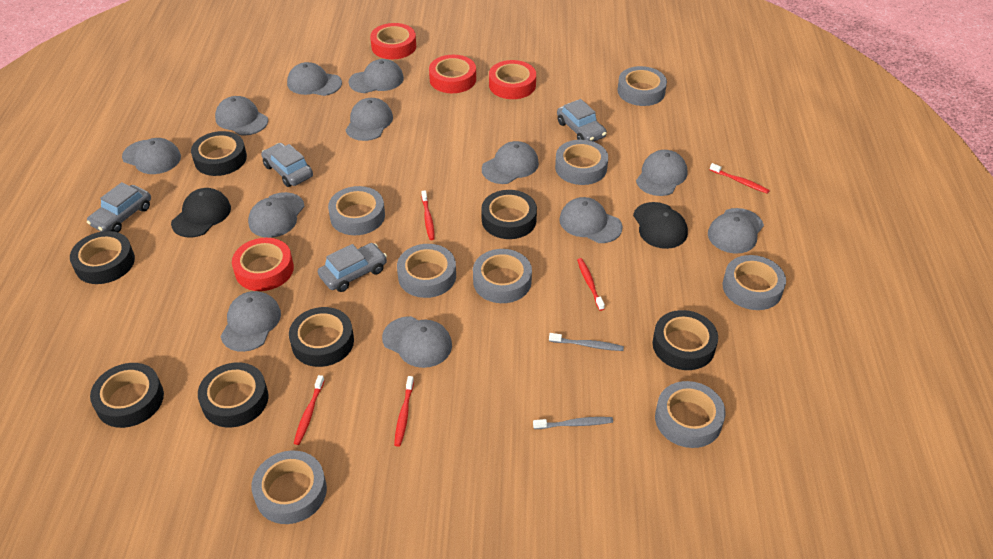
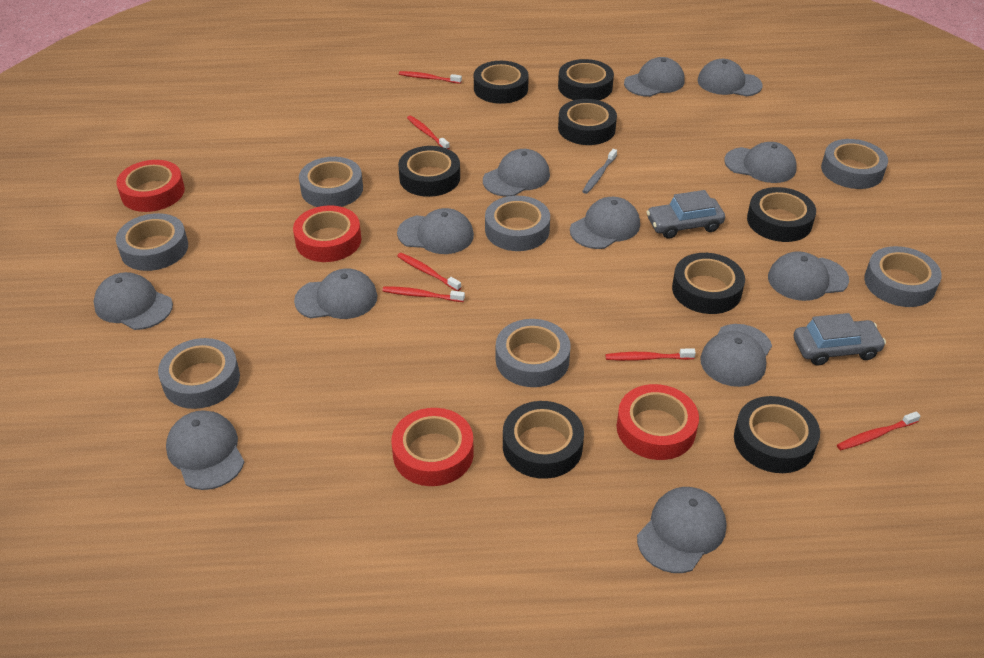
black cap: [171,188,231,238] [633,202,688,249] = 2 -> none = 0
black tape: [70,231,135,284] [90,363,164,428] [191,131,247,176] [198,363,269,427] [289,307,354,367] [481,190,537,239] [652,310,718,370] = 7 -> [398,146,460,197] [474,61,529,104] [503,401,584,479] [558,59,614,100] [558,99,617,145] [672,253,745,314] [734,396,820,473] [747,187,816,242] = 8
grey car: [87,182,151,232] [261,143,313,187] [318,243,387,292] [557,99,607,142] = 4 -> [647,190,725,239] [794,313,886,366] = 2
grey tape: [251,451,327,524] [328,186,385,235] [397,244,456,298] [473,249,532,303] [555,140,608,185] [618,66,667,106] [655,381,726,448] [723,255,786,310] = 8 -> [116,213,188,271] [158,338,240,409] [299,157,363,207] [485,196,550,251] [496,319,571,387] [821,139,888,189] [864,246,942,307] = 7
grey toothbrush: [533,417,613,429] [549,333,624,351] = 2 -> [582,149,617,194] = 1
red toothbrush: [294,375,325,445] [394,376,414,447] [421,190,435,240] [577,258,605,311] [710,163,770,194] = 5 -> [382,286,465,302] [397,253,461,291] [399,71,462,84] [407,116,450,149] [606,349,696,361] [837,411,921,450] = 6

